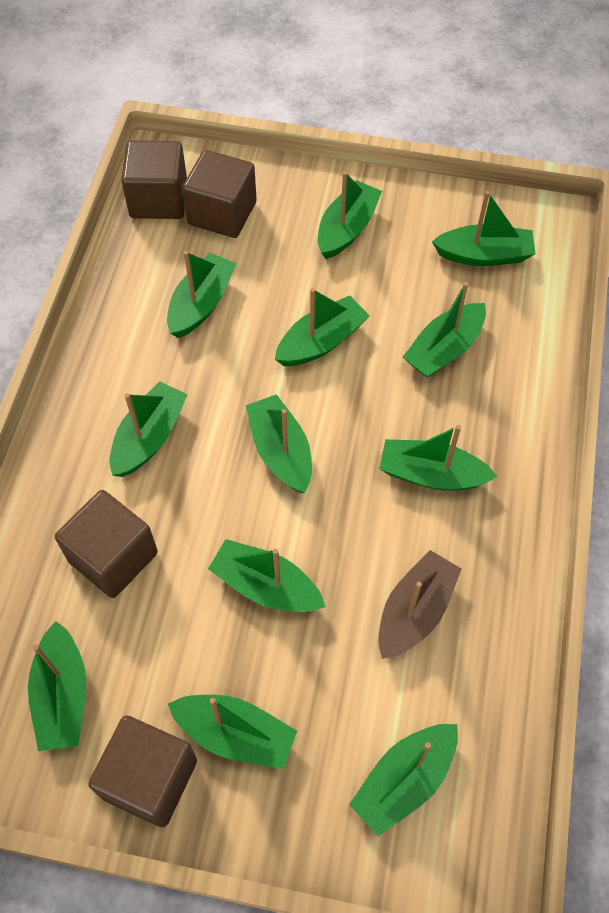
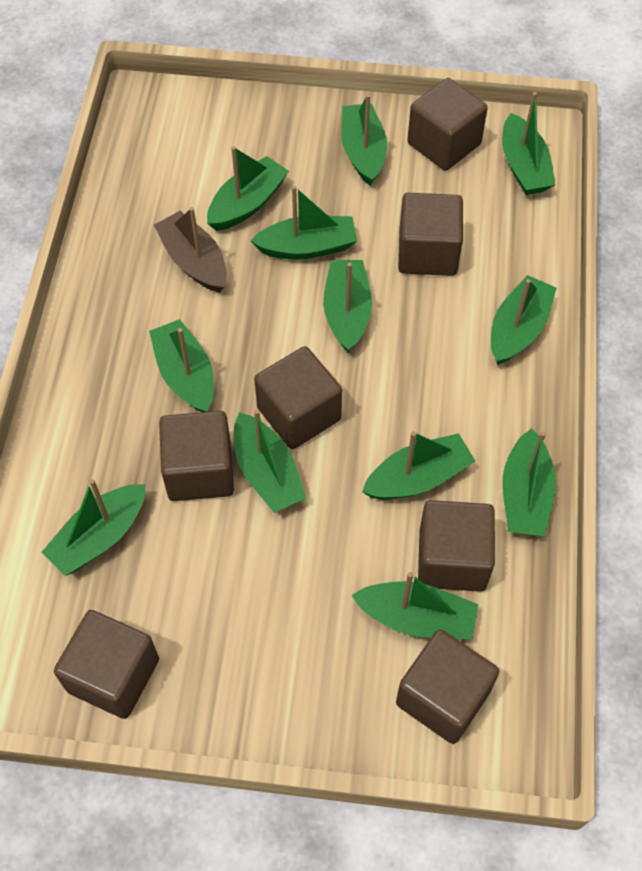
brown cube: [55,490,158,598] [88,716,197,827] [121,141,187,219] [182,150,257,238] = 4 -> [54,610,159,719] [159,411,234,501] [254,346,342,449] [396,630,499,744] [398,193,463,276] [407,78,488,171] [418,500,495,592] = 7

